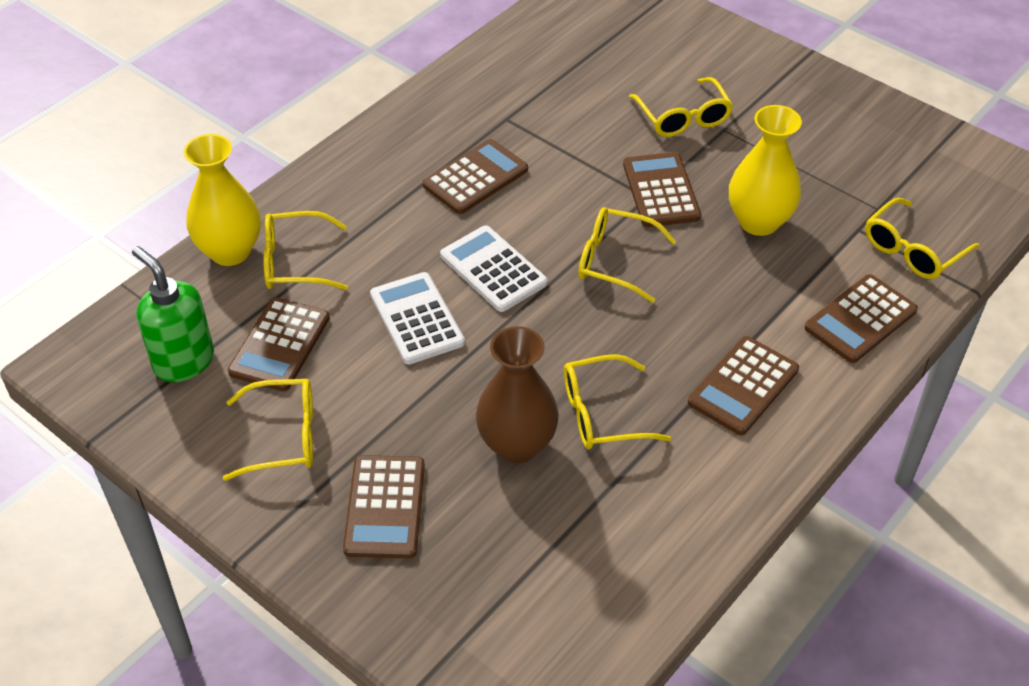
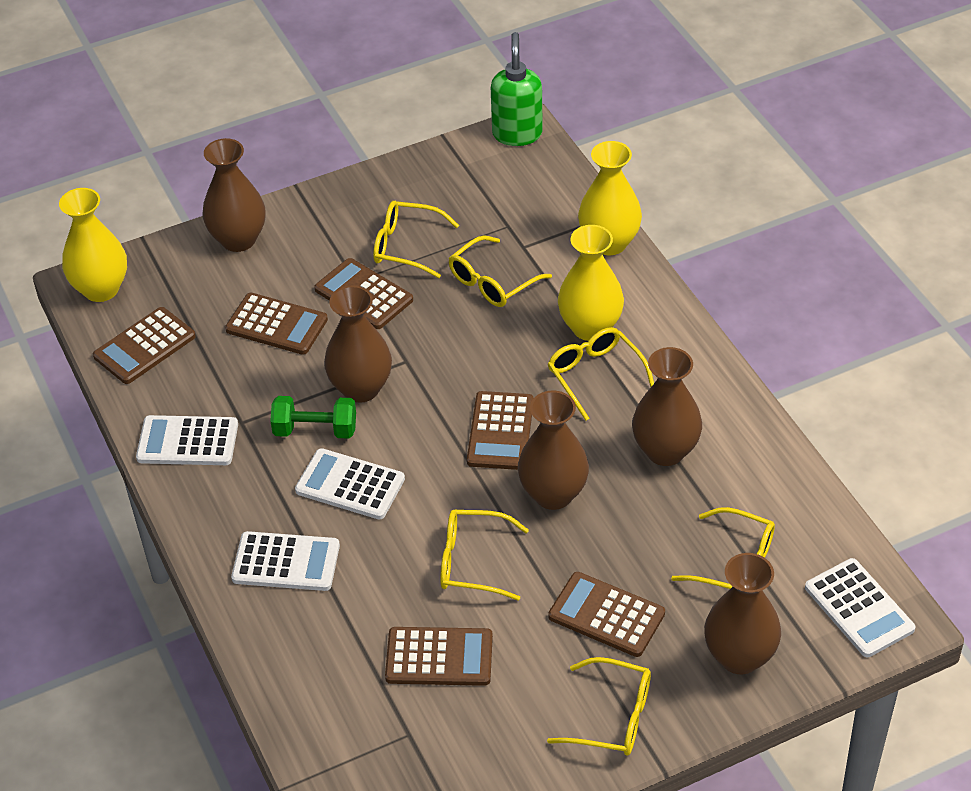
brown vase: [476,326,559,463] = 1 -> [203,138,265,252] [324,286,392,403] [518,391,589,510] [632,347,702,466] [704,553,781,674] = 5
green dumbbell: none = 0 -> [270,396,356,438] = 1
white calculator: [370,272,465,364] [440,226,548,312] = 2 -> [136,415,238,465] [231,531,340,591] [295,448,405,520] [805,558,915,657] = 4
yellow vase: [184,134,261,266] [729,105,802,236] = 2 -> [59,188,127,302] [558,225,624,341] [578,141,642,255] = 3

